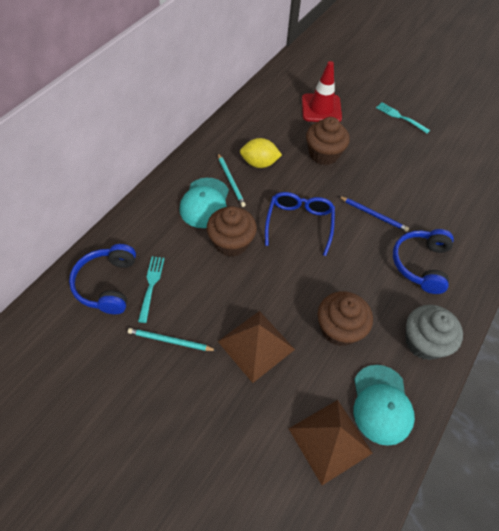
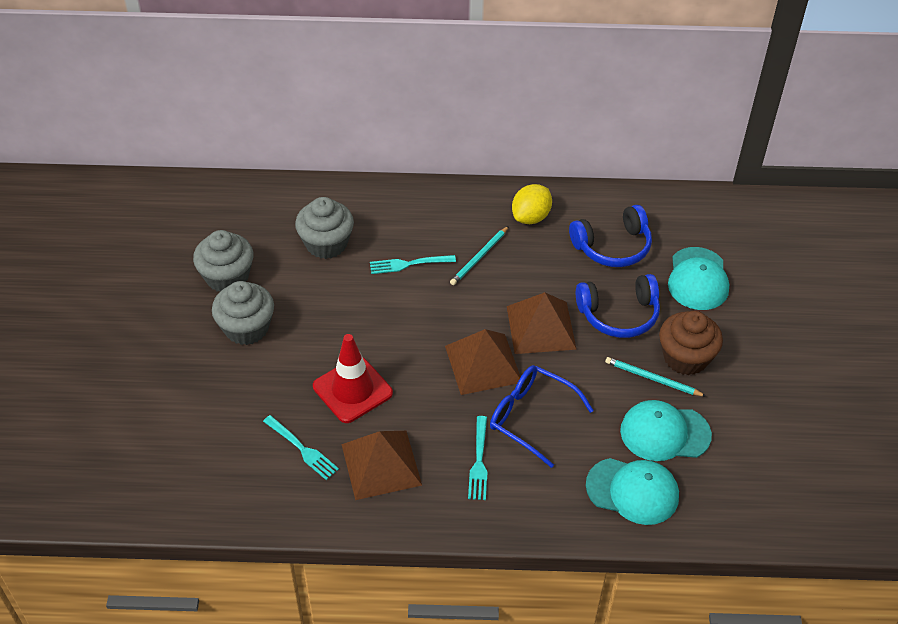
blue pencil: [339,196,409,232] = 1 -> none = 0
brown cupcake: [207,206,257,257] [306,117,350,165] [318,291,373,346] = 3 -> [659,311,723,375] = 1
brown pyramid: [218,311,295,383] [288,400,373,485] = 2 -> [342,431,422,500] [445,329,521,395] [507,292,577,354] = 3
grey cupcake: [405,305,463,360] = 1 -> [193,230,254,292] [212,281,274,345] [295,197,354,259] = 3
turquoise cap: [180,178,229,228] [354,365,415,446] = 2 -> [586,458,679,525] [620,400,712,461] [668,247,729,310] = 3
turquoise fork: [138,256,165,323] [376,102,430,133] = 2 -> [263,415,339,480] [370,255,456,274] [468,416,487,500] = 3

